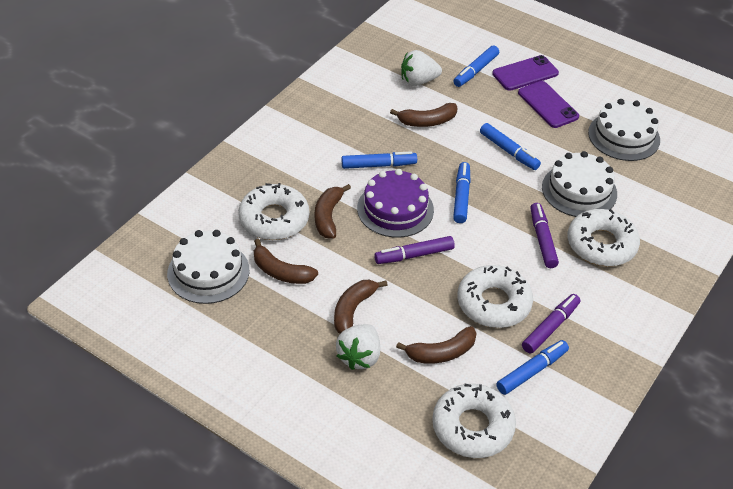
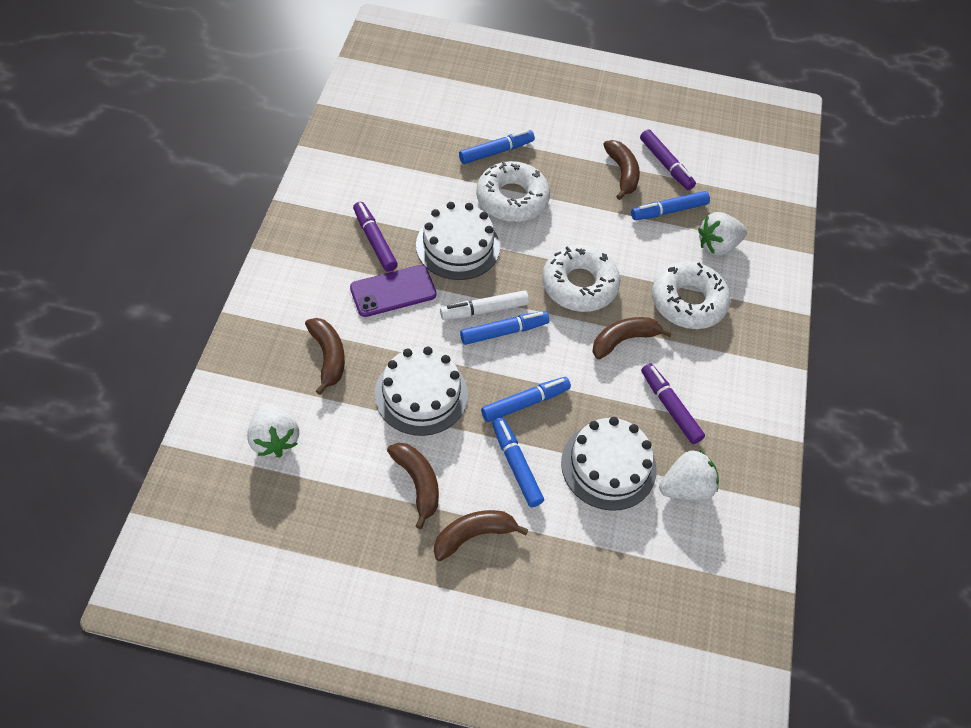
purple cake: [357,169,434,238] = 1 -> none = 0
purple phone: [492,55,559,91] [518,81,579,128] = 2 -> [350,265,437,317] = 1
white donut: [238,183,309,240] [432,384,516,458] [457,265,533,328] [567,209,640,266] = 4 -> [476,161,550,222] [542,245,620,312] [652,261,731,329] = 3
white marker: none = 0 -> [440,290,529,320] = 1
white strawberry: [336,324,380,370] [401,50,442,86] = 2 -> [247,403,299,457] [659,450,719,500] [698,212,747,256] = 3

